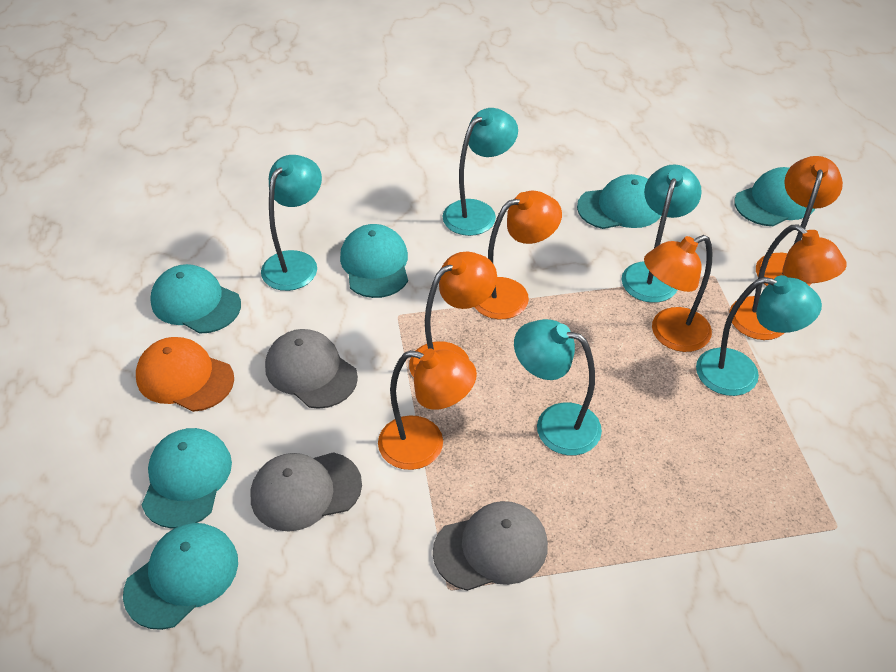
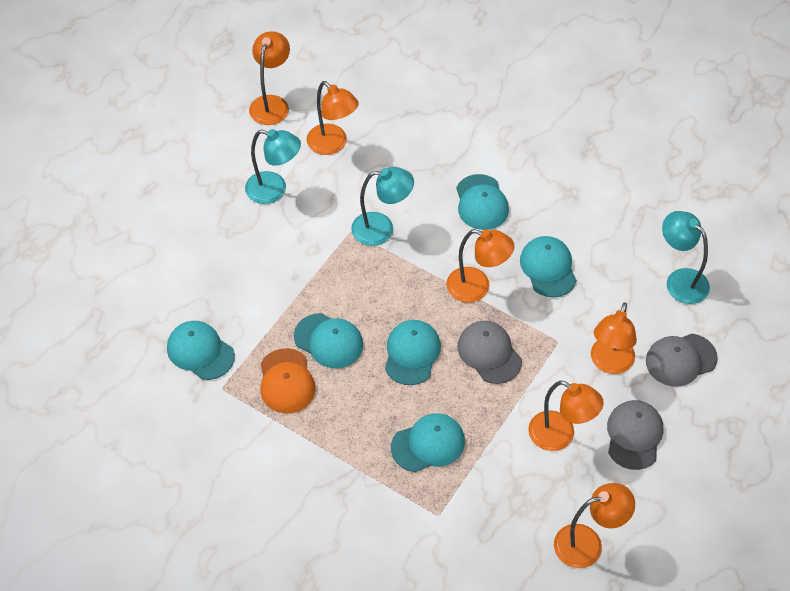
turquoise lamp: [261,155,322,291] [442,108,518,236] [514,319,602,455] [621,165,702,303] [696,275,822,396] = 5 -> [245,129,301,204] [351,167,414,246] [662,211,710,304] = 3

